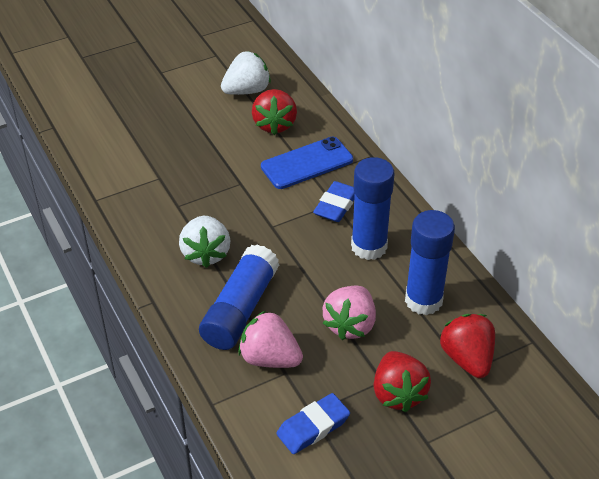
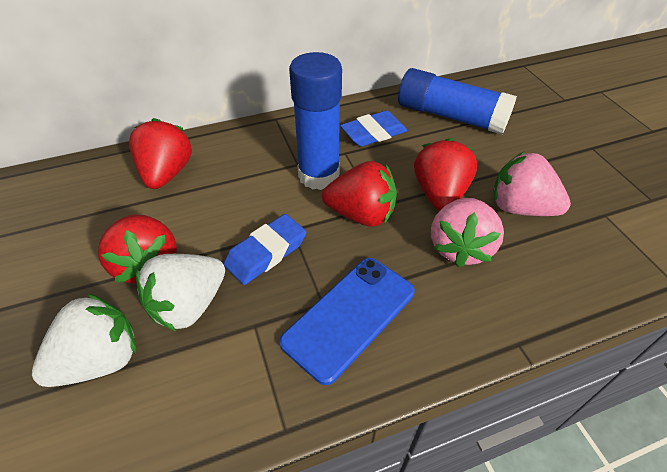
blue glue stick: [199,244,279,350] [351,157,394,260] [405,210,455,315] = 3 -> [289,52,342,190] [398,68,517,135] = 2
red strawberry: [252,89,297,135] [374,351,431,413] [440,314,495,378] = 3 -> [98,214,177,283] [129,118,192,189] [322,161,397,227] [414,138,477,211] = 4

